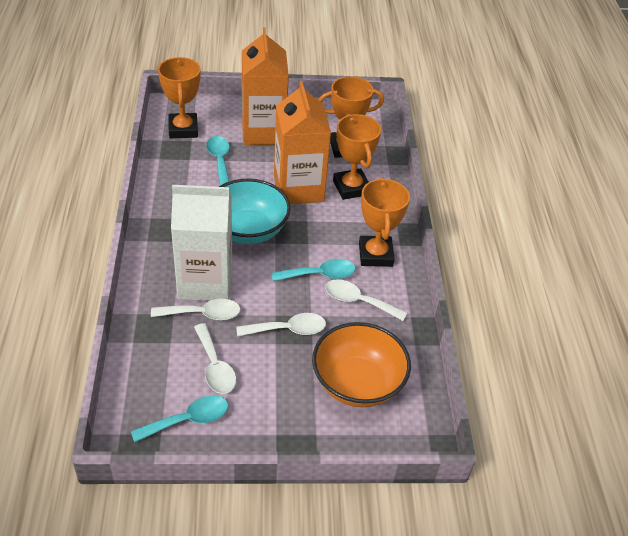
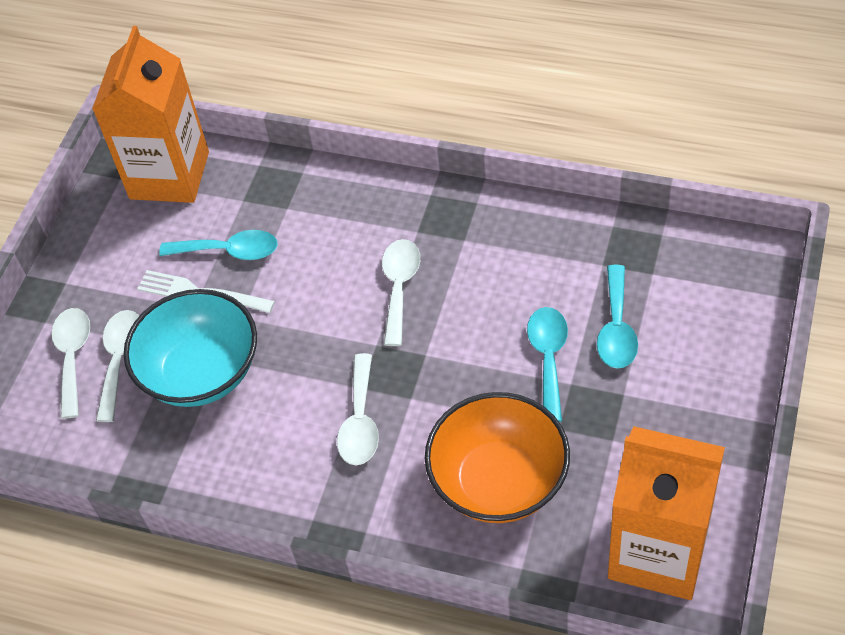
orange trophy: [158,57,201,138] [318,76,384,158] [333,114,381,200] [359,177,410,267] = 4 -> none = 0
white carton: [171,185,233,301] = 1 -> none = 0
white fork: none = 0 -> [137,270,275,313] = 1

